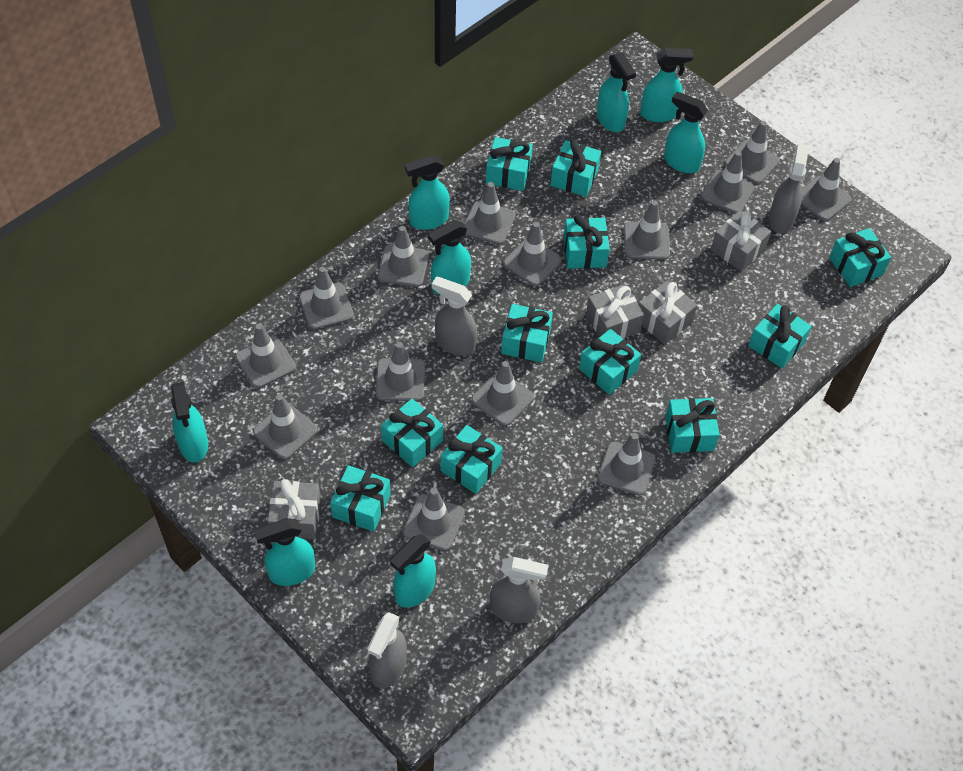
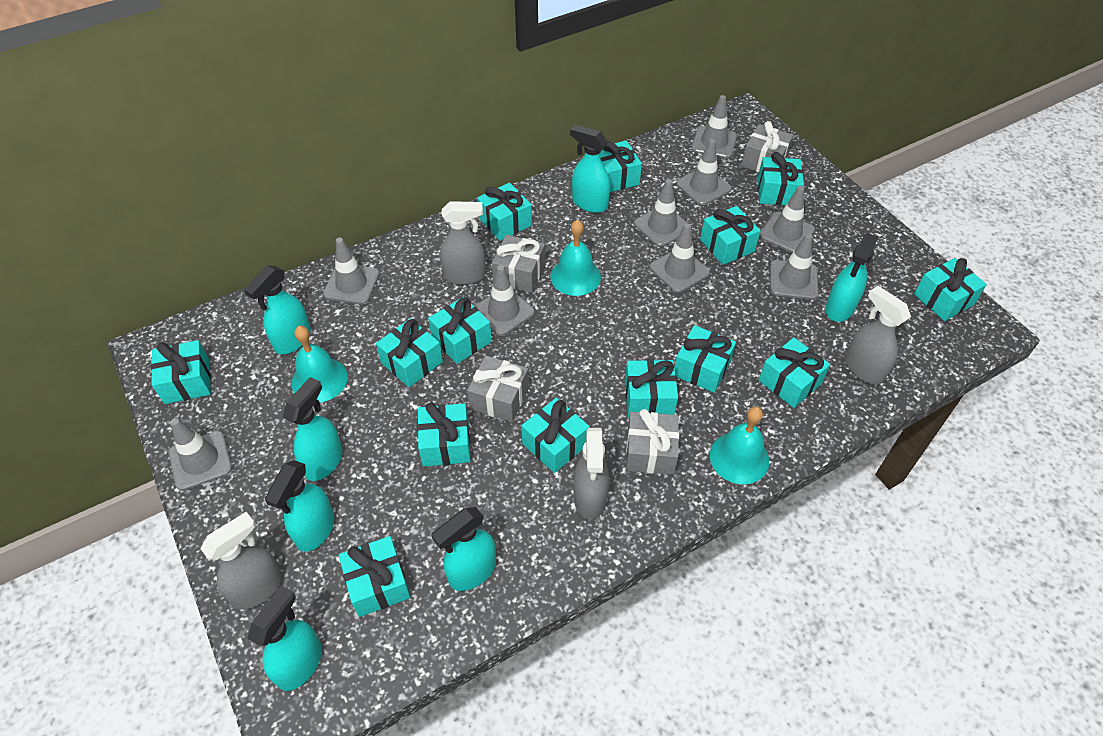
grey traffic cone: [236,324,296,388] [253,394,318,459] [299,267,354,329] [376,342,425,401] [378,226,429,287] [403,488,465,551] [464,182,515,245] [472,361,534,426] [503,222,562,286] [598,433,656,495] [624,201,670,260] [701,151,755,214] [725,121,780,184] [801,158,851,221] = 14 -> [169,418,232,491] [323,238,380,304] [474,265,535,336] [634,179,688,247] [650,224,710,293] [676,139,732,205] [691,95,737,159] [759,186,815,253] [770,233,818,300] = 9
turquoise bell: none = 0 -> [291,326,348,403] [550,219,601,296] [710,406,769,484] = 3
turquoise gift: [330,465,391,532] [381,399,443,467] [441,425,503,494] [486,137,533,191] [501,304,553,363] [551,139,601,197] [563,215,610,269] [579,329,641,395] [666,398,719,453] [748,304,812,368] [829,228,891,287] = 11 -> [151,340,211,404] [339,536,410,617] [376,318,443,387] [417,402,471,466] [428,297,492,364] [477,182,532,241] [521,398,590,473] [600,140,642,192] [625,359,678,417] [674,325,736,393] [700,206,761,265] [757,152,804,205] [759,337,830,408] [914,258,987,321] = 14
turquoise spray bottle: [171,382,208,462] [254,518,315,586] [390,534,436,608] [405,155,450,230] [428,220,471,295] [597,52,636,132] [640,48,694,122] [664,92,708,173] = 8 -> [244,266,311,354] [247,586,322,691] [265,460,334,552] [283,377,343,481] [431,507,496,591] [570,124,610,213] [825,233,878,322] = 7

